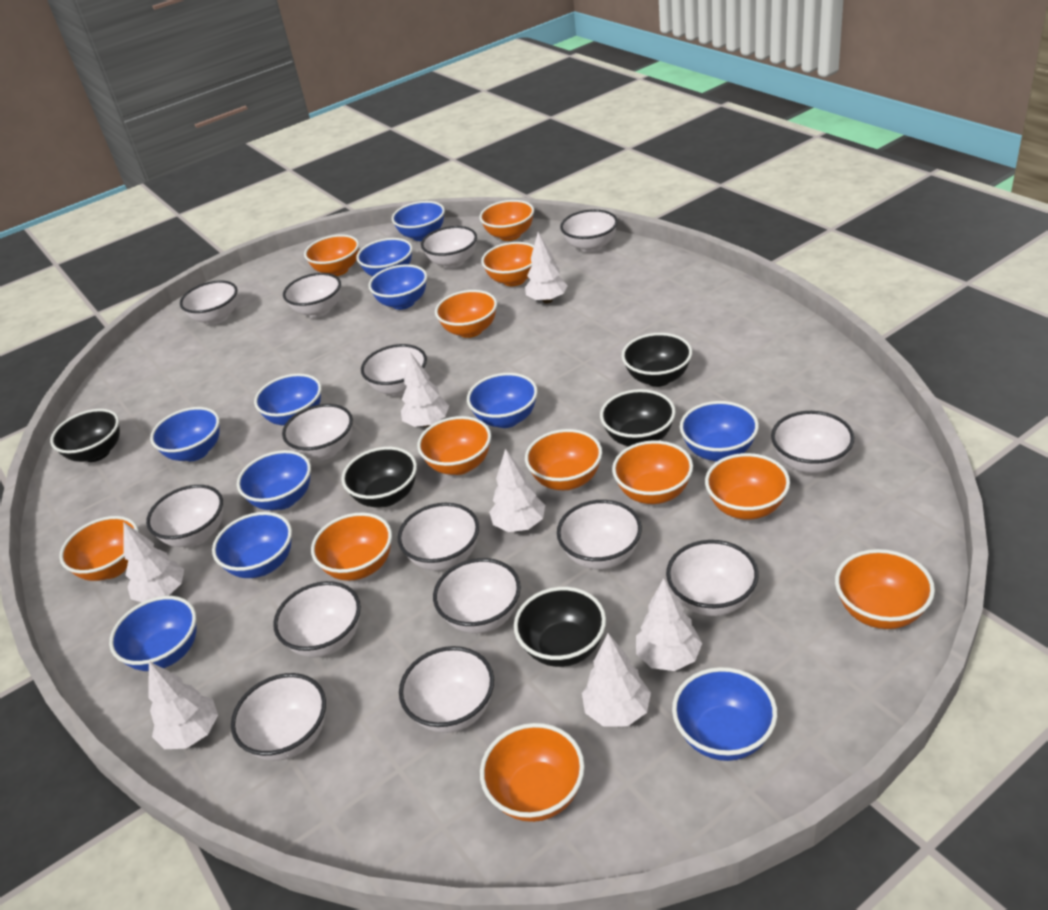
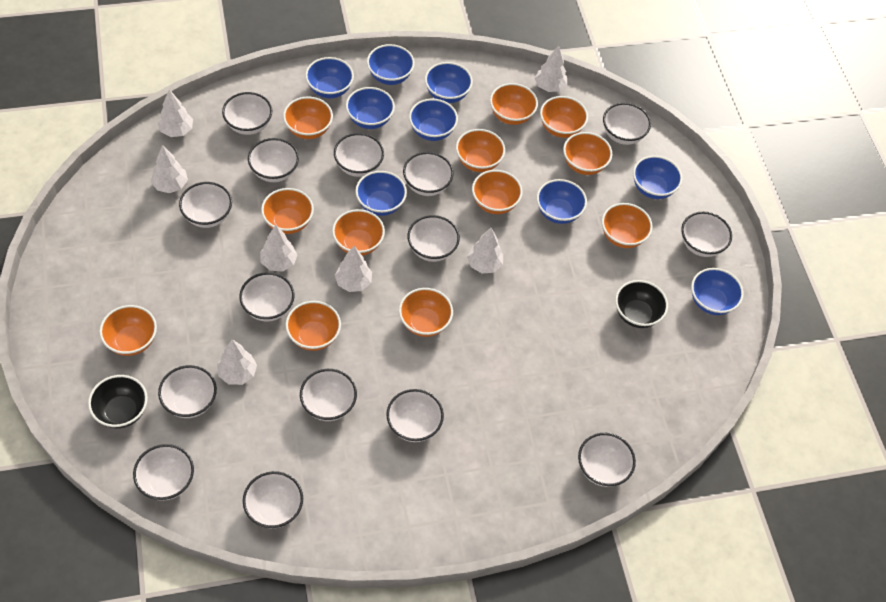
black bowl: [50,409,120,462] [341,447,417,507] [514,587,606,667] [600,389,676,446] [621,333,692,387] = 5 -> [88,375,148,428] [615,280,668,328] = 2
blue bowl: [109,596,197,671] [150,407,220,461] [212,512,292,578] [237,450,311,510] [254,374,321,426] [356,238,413,276] [368,264,427,310] [392,201,445,241] [467,373,538,428] [672,667,777,761] [680,401,759,462] = 11 -> [305,57,354,98] [346,87,395,129] [355,171,407,216] [367,44,415,85] [409,98,458,141] [425,62,473,103] [537,179,587,224] [633,156,683,199] [691,268,744,315] = 9

